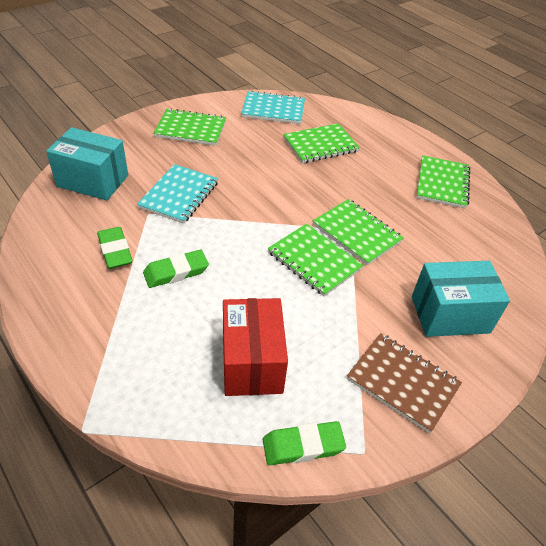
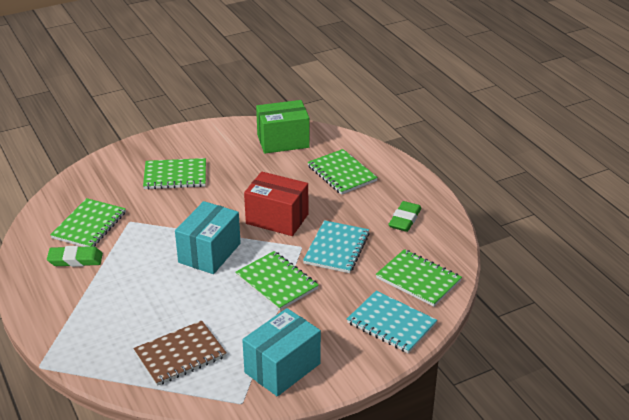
green box: none = 0 -> [256,100,310,154] = 1
green eraser: [97,227,133,269] [143,250,209,288] [263,421,346,465] = 3 -> [47,246,103,267] [389,201,422,232] = 2

